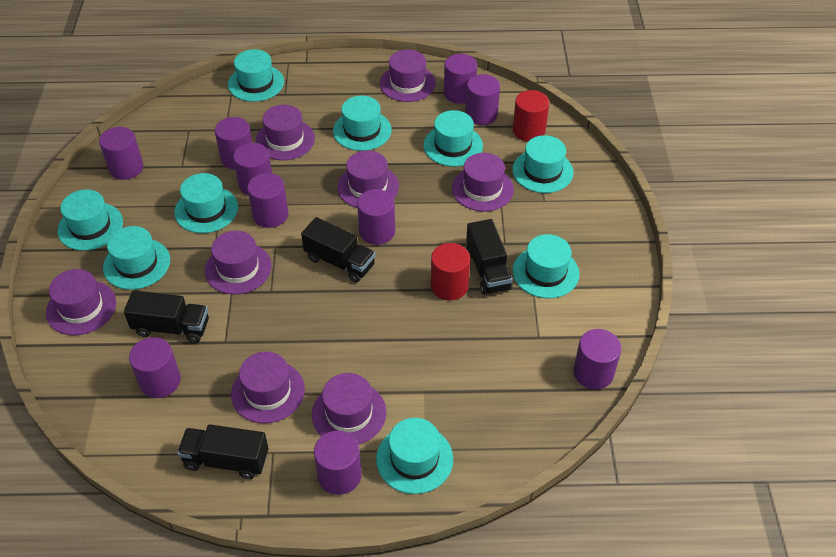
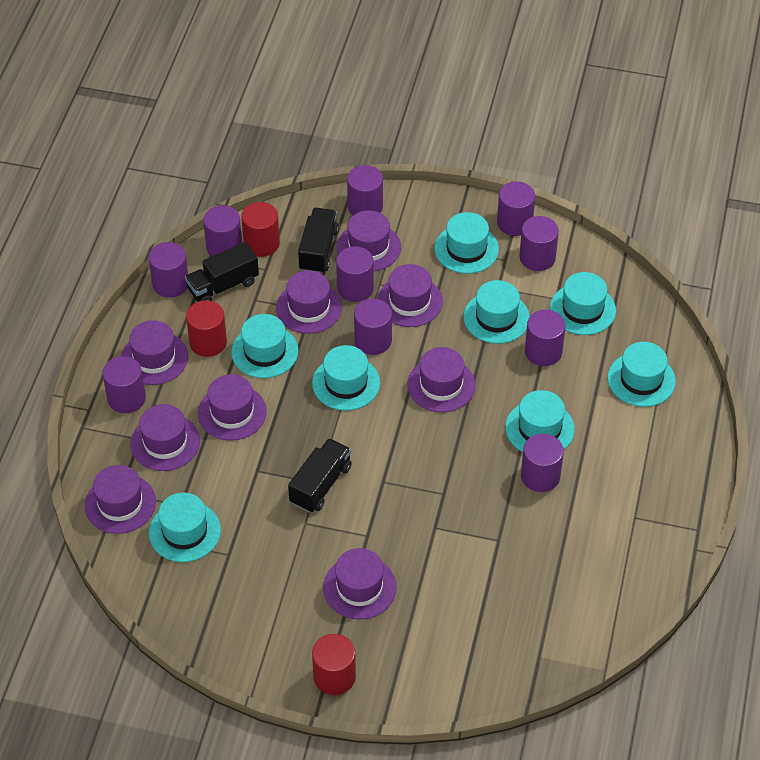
black truck: [124,290,209,343] [177,424,269,479] [301,217,376,282] [466,219,513,295] = 4 -> [185,242,259,302] [288,438,352,513] [298,208,339,273] = 3
purple hat: [46,269,116,335] [205,231,272,295] [231,352,305,424] [255,105,315,160] [312,373,386,444] [337,150,399,208] [380,50,436,102] [452,153,514,212] = 8 -> [85,465,156,534] [121,320,188,385] [130,404,200,471] [198,374,267,441] [276,271,342,334] [323,548,396,620] [337,210,401,271] [377,264,443,327] [407,347,475,412] = 9
red cylinder: [431,243,470,300] [513,90,549,142] = 2 -> [186,300,227,357] [241,202,280,257] [312,634,356,695] = 3
turquoise hat: [57,189,123,251] [103,226,170,290] [174,173,238,233] [228,49,284,102] [333,96,392,151] [376,418,453,494] [423,110,483,166] [512,135,574,193] [512,234,579,298] = 9 -> [149,493,221,562] [231,314,298,378] [312,345,380,411] [434,212,499,274] [463,280,530,344] [505,390,575,452] [550,272,616,335] [608,342,676,407] = 8

